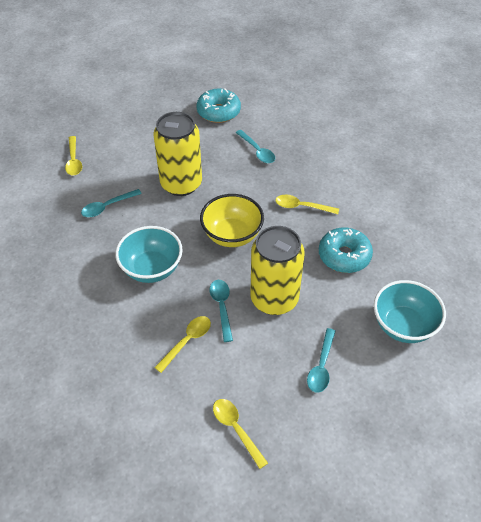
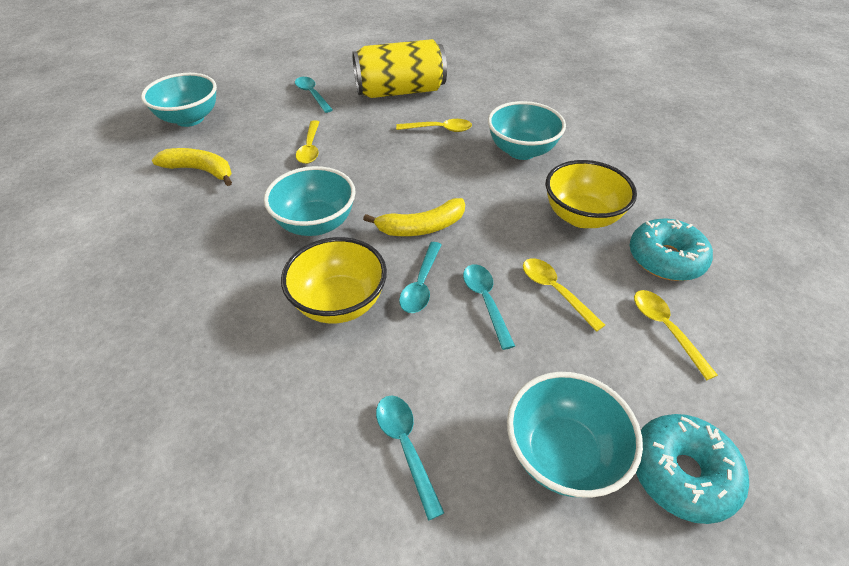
turquoise bowl: [115,226,183,283] [374,280,446,343] = 2 -> [141,73,217,127] [264,166,356,236] [488,101,566,160] [507,372,643,498] = 4
yellow banana: none = 0 -> [152,148,232,186] [363,198,465,236] = 2
yellow bowl: [200,194,264,247] = 1 -> [281,237,387,324] [546,160,637,228] = 2
yellow can: [153,112,202,196] [250,226,305,315] = 2 -> [352,39,447,98] = 1

